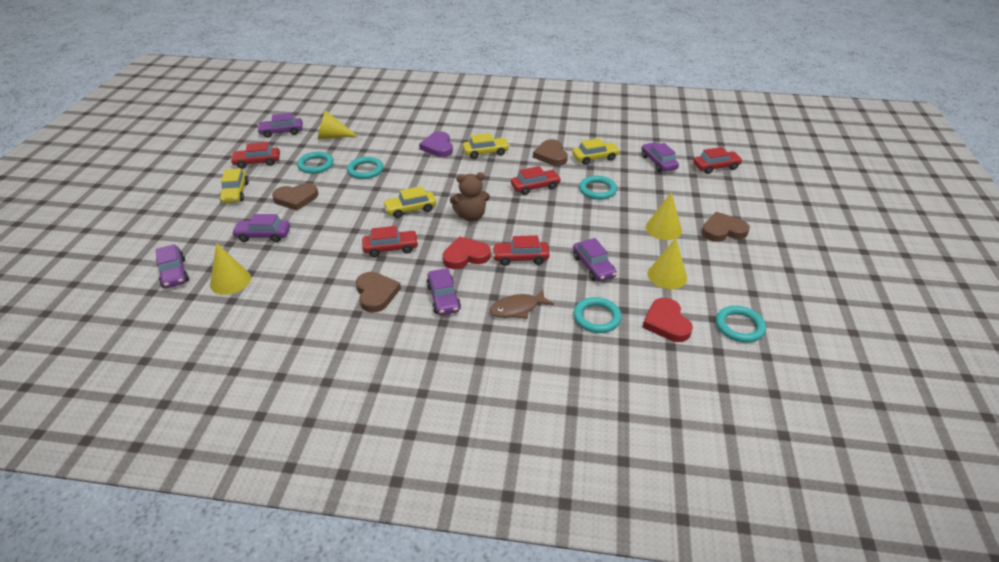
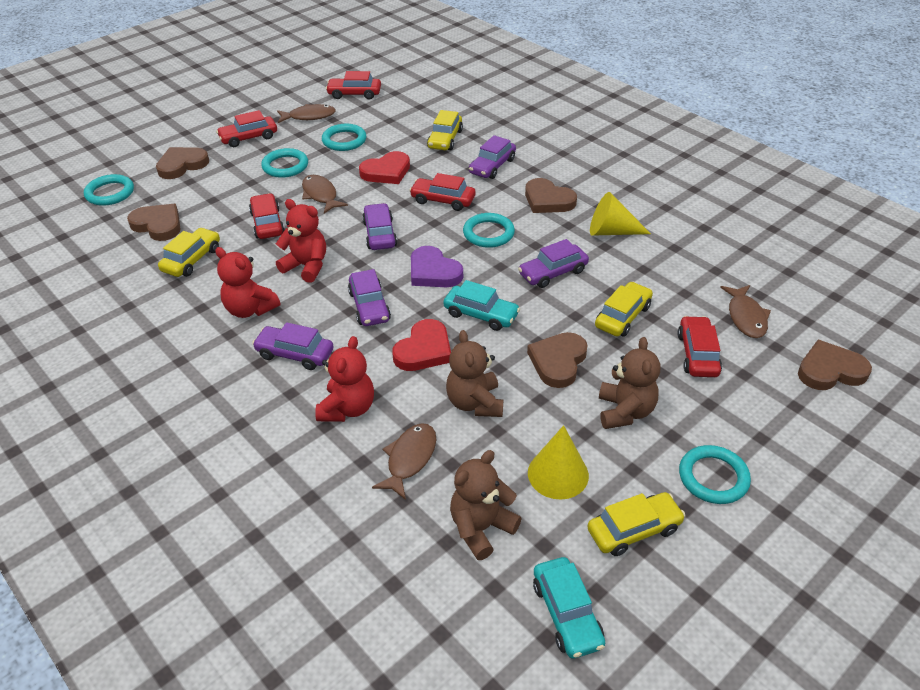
brown fish: [490,289,554,319] = 1 -> [277,104,336,123] [302,175,348,213] [372,423,436,500] [720,285,771,338] = 4
brown heart: [272,183,318,211] [356,272,401,313] [533,139,568,166] [702,212,750,242] = 4 -> [127,204,181,241] [156,147,209,179] [525,178,577,213] [527,332,587,388] [798,340,872,390] = 5
brown teddy bear: [450,172,490,222] = 1 -> [446,330,503,417] [450,450,522,560] [599,337,660,429] = 3
purple car: [155,244,189,288] [232,214,290,242] [257,113,303,138] [426,268,461,315] [573,238,617,281] [642,142,679,172] = 6 -> [252,322,334,370] [348,269,391,326] [362,203,397,250] [469,135,516,179] [518,239,589,288] = 5
red teddy bear: none = 0 -> [215,247,280,318] [276,199,326,283] [315,336,374,422] = 3
turquoise car: none = 0 -> [443,280,520,331] [533,557,605,659] = 2
yellow cone: [210,243,251,295] [318,110,357,139] [645,192,682,240] [647,238,687,289] = 4 -> [528,425,589,499] [590,192,651,236] = 2

